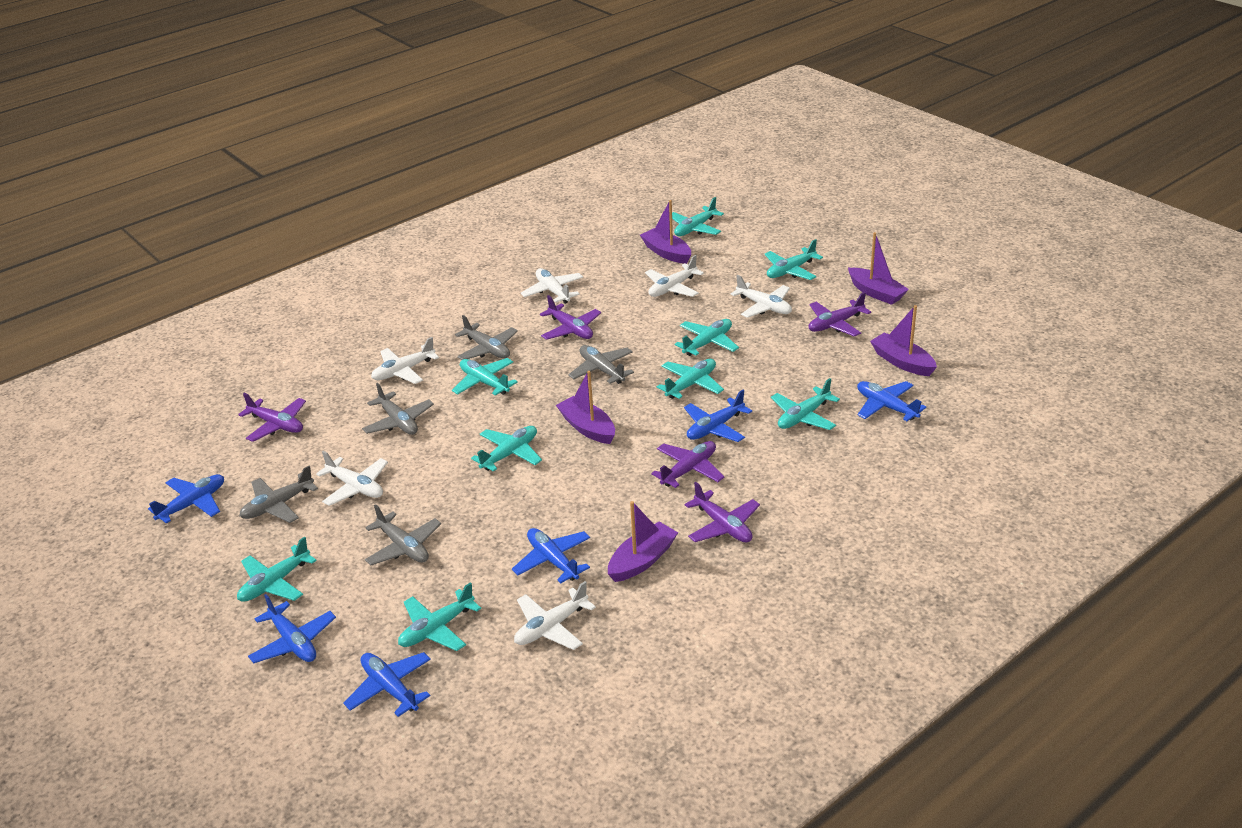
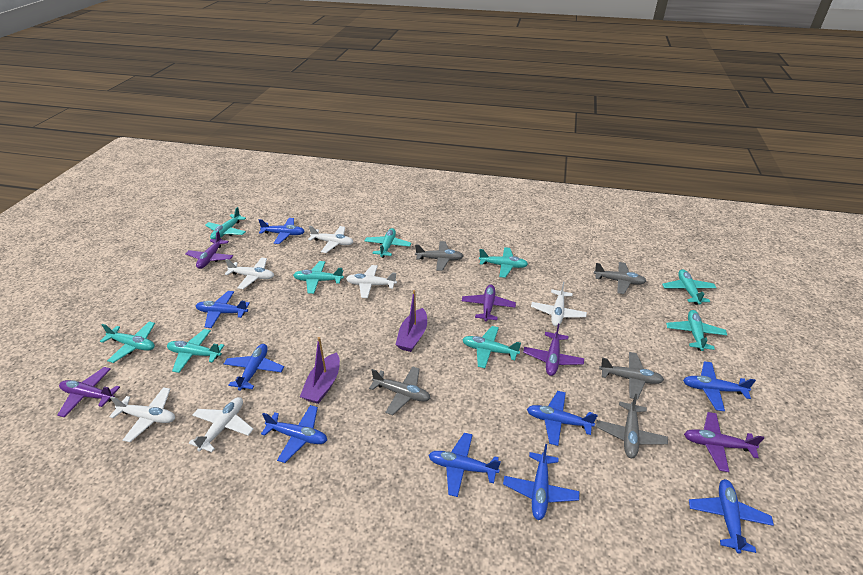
blue plane: [148,474,224,524] [248,594,336,663] [343,652,431,717] [512,528,590,583] [684,390,752,442] [857,381,926,421] = 6 -> [196,291,250,328] [224,344,284,391] [259,218,305,244] [261,405,327,463] [429,433,501,497] [503,444,579,520] [527,391,598,446] [683,361,756,411] [689,479,774,553] = 9
purple boat: [556,371,615,444] [608,501,678,582] [640,200,691,264] [848,232,909,305] [870,305,937,376] = 5 -> [300,337,340,404] [395,290,427,352] = 2

